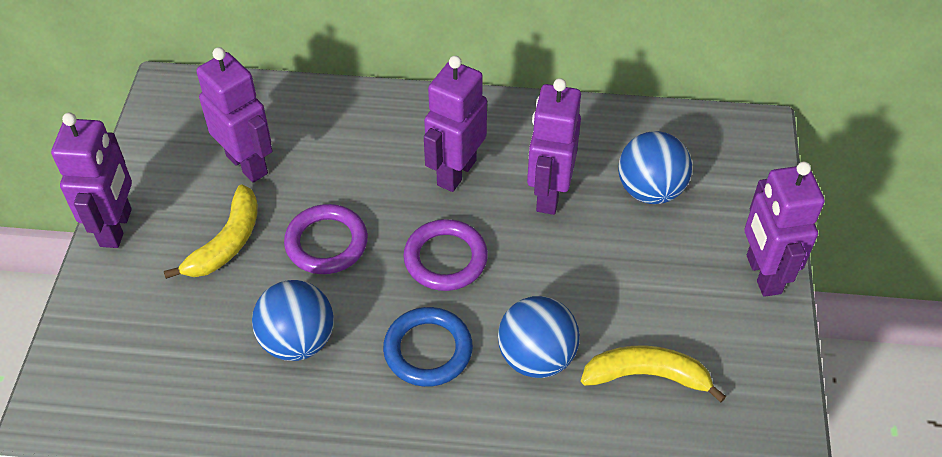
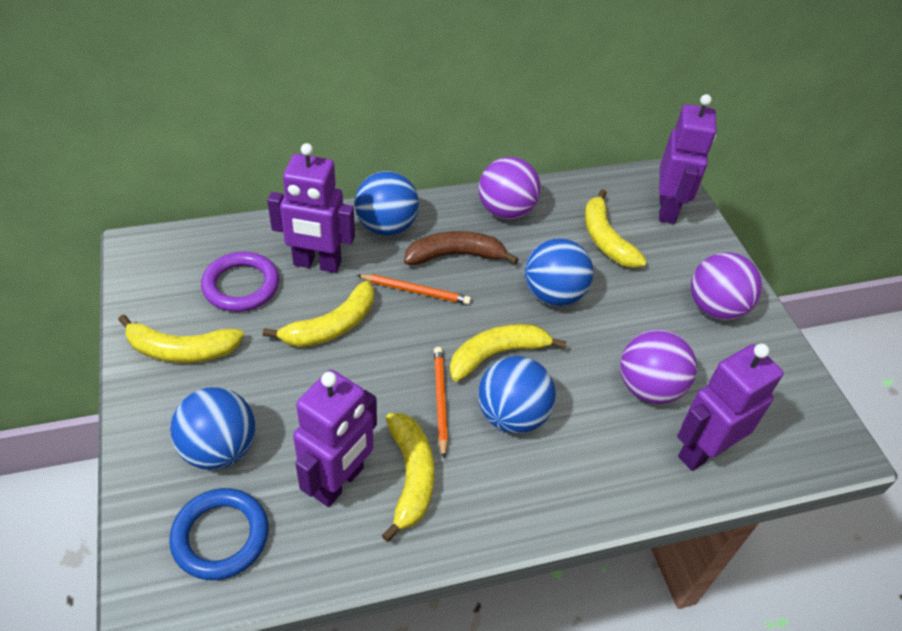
blue ball: [252,280,334,361] [498,296,580,378] [618,131,692,204] = 3 -> [170,387,255,470] [355,171,419,236] [478,356,556,434] [525,238,593,306] = 4
brown banana: none = 0 -> [404,231,518,265] = 1
orange pencil: none = 0 -> [357,274,471,305] [434,347,448,459] = 2
purple ball: none = 0 -> [479,157,541,220] [620,329,697,404] [691,252,762,320] = 3
purple ring: [284,204,368,274] [403,219,488,291] = 2 -> [201,252,279,312] = 1
purple robot: [51,113,132,248] [196,47,273,183] [424,56,487,192] [527,78,581,215] [745,161,825,297] = 5 -> [267,143,355,273] [293,370,377,507] [659,94,717,224] [677,344,783,471] = 4
yellow banana: [164,184,258,279] [581,346,726,402] = 2 -> [118,315,244,363] [263,281,374,347] [382,413,434,542] [450,324,566,382] [585,189,647,268] = 5

